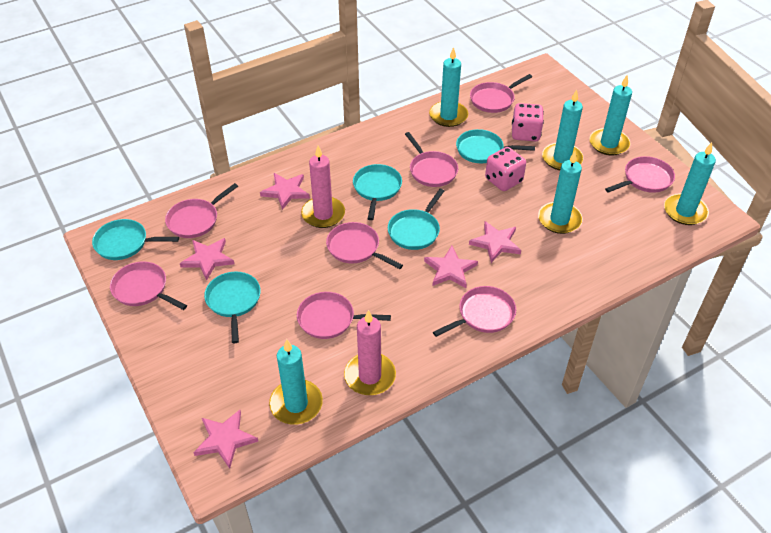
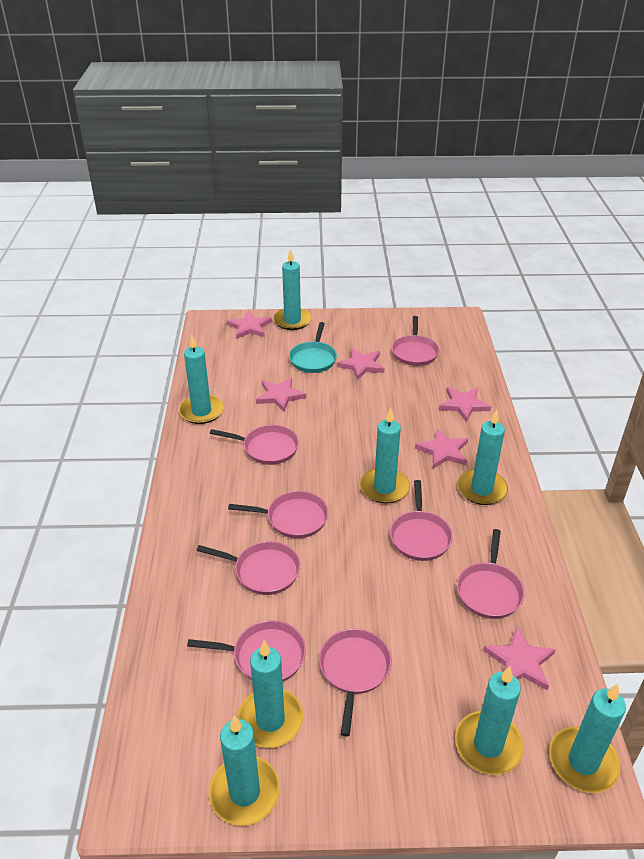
pink candle: [301,146,345,228] [344,310,396,395] = 2 -> none = 0
pink dice: [485,147,526,191] [512,103,544,141] = 2 -> none = 0
pink star: [180,238,234,281] [193,410,258,469] [260,173,310,210] [424,246,478,288] [469,221,521,263] = 5 -> [227,311,272,339] [256,377,306,412] [337,348,385,380] [415,429,468,469] [439,387,491,422] [483,626,556,691] = 6
turquoise candle: [269,339,323,425] [429,47,468,127] [538,151,583,234] [542,90,584,170] [589,75,632,156] [664,142,716,225] = 6 -> [179,335,224,424] [209,716,280,826] [237,641,303,748] [273,249,312,330] [360,408,410,504] [455,666,524,775] [457,410,508,505] [549,684,626,793] = 8
turquoise pan: [92,219,179,260] [204,272,261,344] [353,164,402,220] [388,189,444,250] [456,129,535,163] = 5 -> [289,322,337,373] = 1

